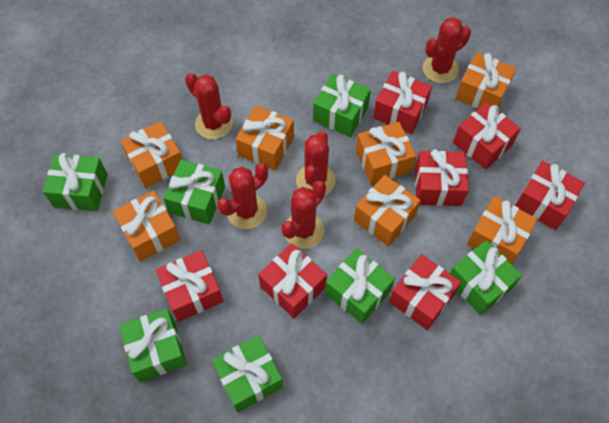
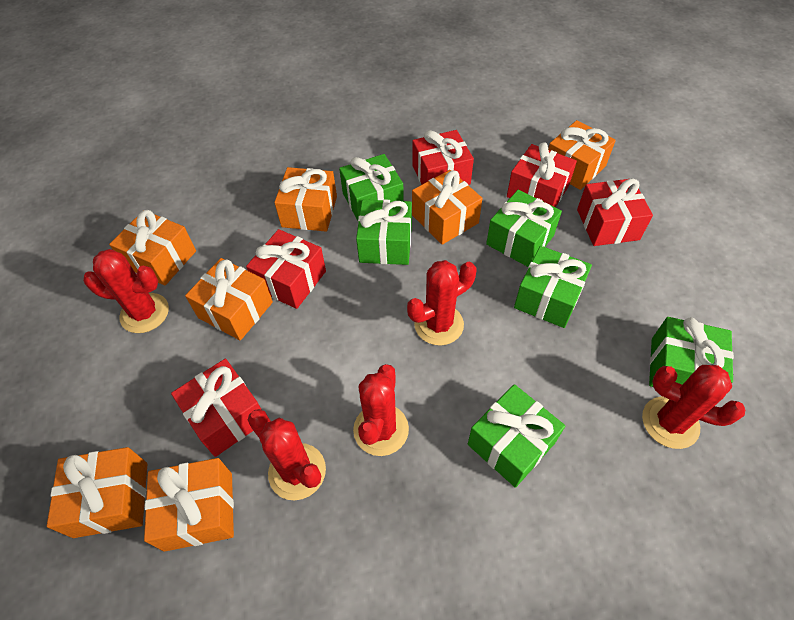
green gift: [43,153,108,211] [119,309,187,382] [163,160,225,225] [212,335,283,412] [313,73,371,137] [325,248,395,324] [450,240,522,315] = 7 -> [339,154,404,221] [356,200,412,265] [468,384,565,488] [486,190,562,267] [514,246,592,328] [649,317,734,387] = 6
red gift: [156,250,223,322] [258,243,327,318] [373,71,432,134] [389,254,461,330] [415,149,469,206] [453,102,521,170] [515,160,585,230] = 7 -> [171,359,262,457] [246,229,326,309] [412,130,474,185] [507,142,577,207] [577,178,653,246] = 5

